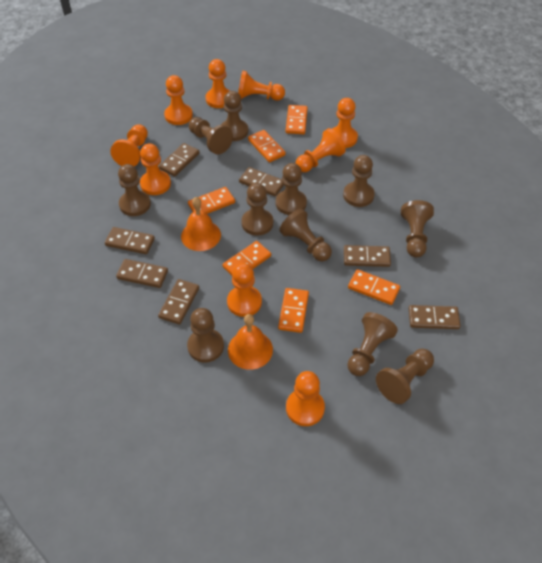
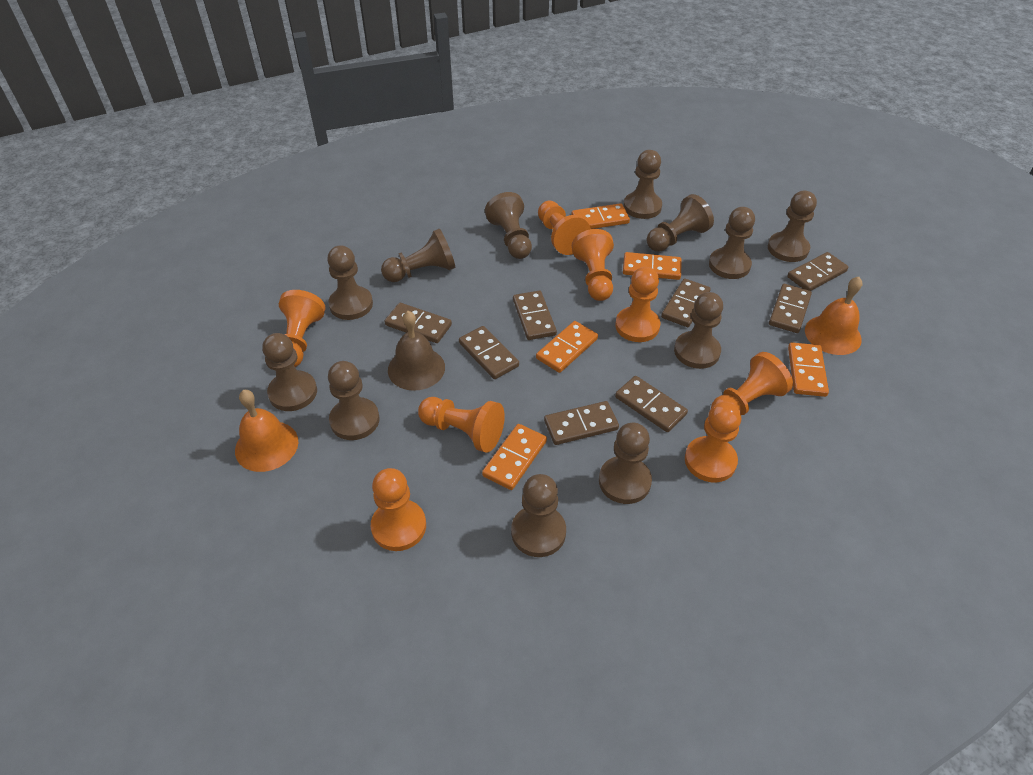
brown bell: none = 0 -> [388,311,445,391] = 1
brown domino: [105,227,155,254] [116,259,168,288] [158,279,199,325] [159,143,199,177] [239,167,284,197] [344,245,391,267] [409,305,461,329] = 7 -> [385,303,452,343] [459,326,519,379] [513,291,557,340] [544,401,619,445] [615,376,688,432] [661,278,711,327] [769,284,812,333] [787,252,848,291] = 8
brown pawn: [118,164,151,216] [187,308,224,362] [189,117,233,154] [221,91,248,141] [241,183,273,236] [276,163,307,215] [279,209,332,262] [343,155,375,207] [347,312,398,376] [376,349,434,404] [401,200,434,257] = 11 -> [262,333,317,411] [327,245,373,320] [328,361,380,440] [381,229,455,282] [485,192,532,259] [511,474,566,557] [599,423,652,504] [624,150,662,219] [646,194,714,252] [674,292,723,369] [709,207,755,279] [768,191,817,262] = 12
orange domino: [188,187,235,214] [222,241,271,275] [248,130,286,162] [278,288,309,333] [286,105,308,134] [348,269,400,305] = 6 -> [482,424,547,490] [536,321,598,373] [571,203,630,229] [623,252,681,280] [788,342,829,397] = 5
orange pawn: [110,124,148,167] [140,144,171,195] [164,75,193,125] [206,59,230,108] [227,263,262,317] [238,70,285,101] [286,371,325,426] [296,128,346,172] [332,98,358,148] = 9 -> [279,290,325,367] [371,468,426,551] [418,397,505,453] [538,201,591,255] [572,229,614,301] [615,267,660,342] [685,402,741,482] [711,352,793,415] = 8

